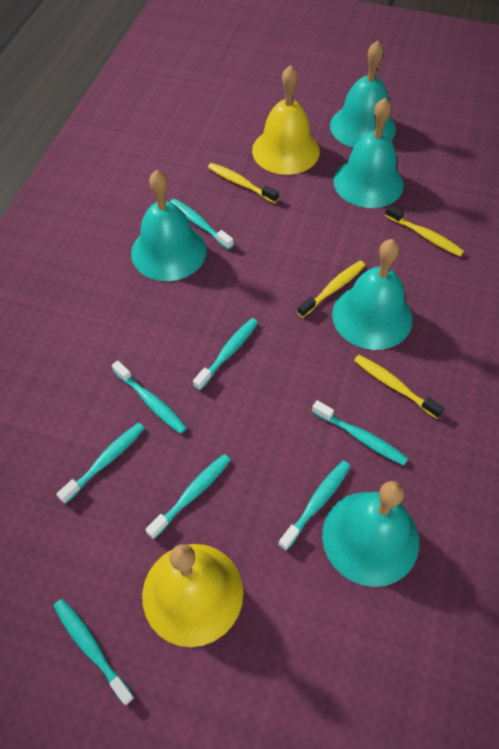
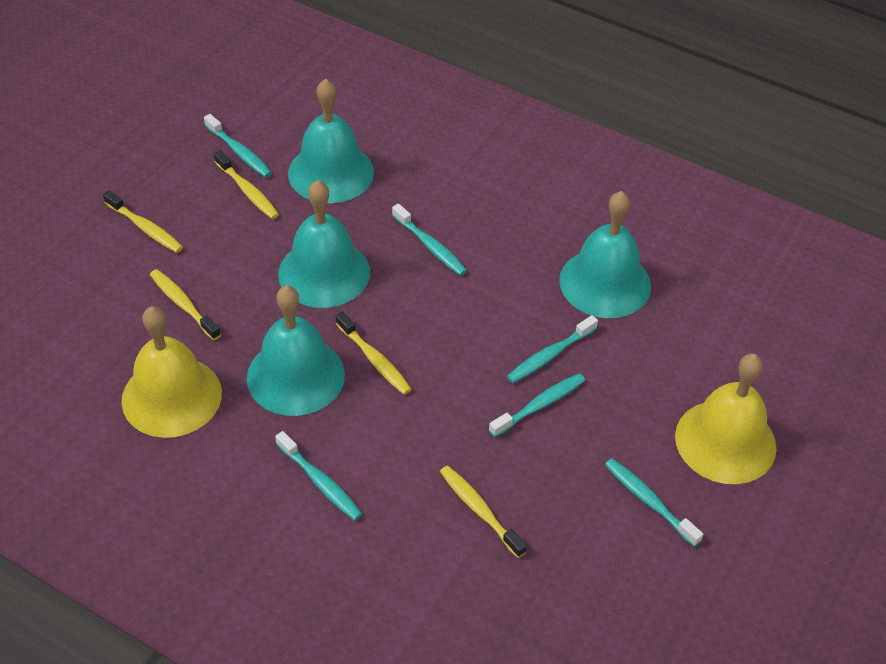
turquoise bell: [131,170,207,281] [322,481,419,587] [330,40,396,148] [332,239,413,350] [333,98,404,208] = 5 -> [247,285,345,416] [278,180,370,308] [288,79,374,203] [559,191,651,318] = 4
turquoise toothbrush: [53,599,134,705] [56,422,145,504] [112,360,187,434] [145,454,231,539] [170,199,234,250] [193,318,258,390] [278,461,351,551] [312,400,408,466] = 8 -> [204,114,272,178] [275,431,363,521] [392,204,467,276] [489,373,585,437] [506,315,598,383] [605,458,704,547] = 6
yellow toothbrush: [208,163,279,203] [297,261,365,317] [354,355,445,419] [385,205,464,257] = 4 -> [103,190,183,253] [150,269,221,340] [214,150,279,219] [335,311,412,395] [440,465,527,558] = 5

